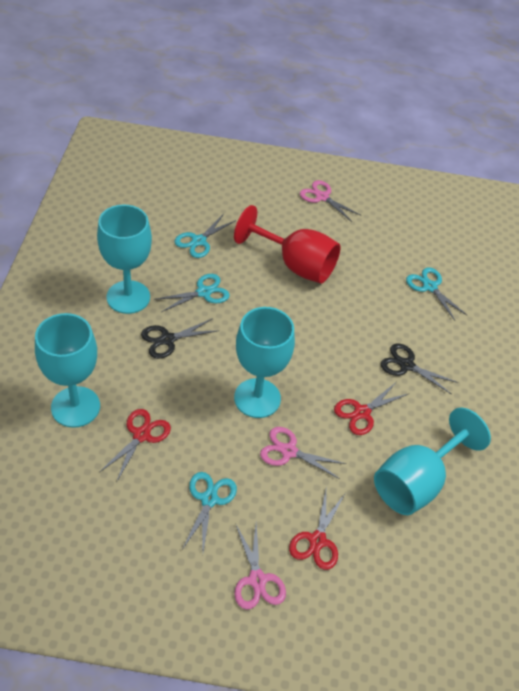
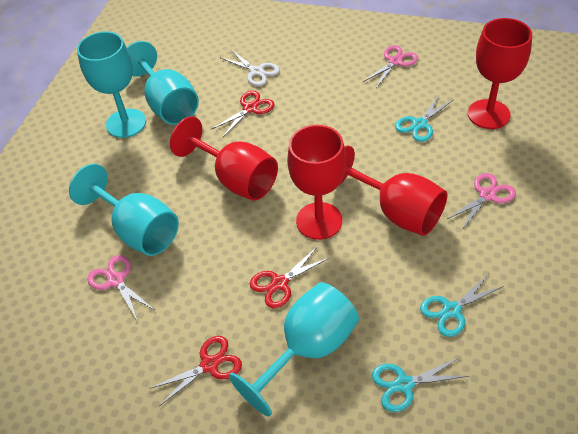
black scissors: [141,318,220,359] [381,343,458,395] = 2 -> none = 0
red goblet: [234,205,341,283] = 1 -> [170,116,278,201] [287,125,346,240] [339,146,447,236] [468,18,532,129] = 4
turquoise scissors: [154,274,230,312] [174,214,236,258] [182,472,237,552] [406,267,468,321] = 4 -> [372,357,468,412] [395,95,453,142] [420,275,504,337] = 3
white scissors: none = 0 -> [221,49,280,86] = 1

